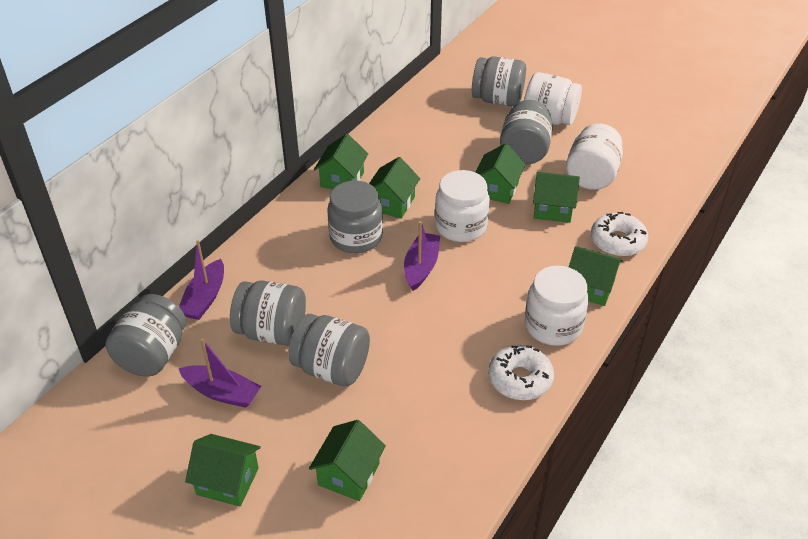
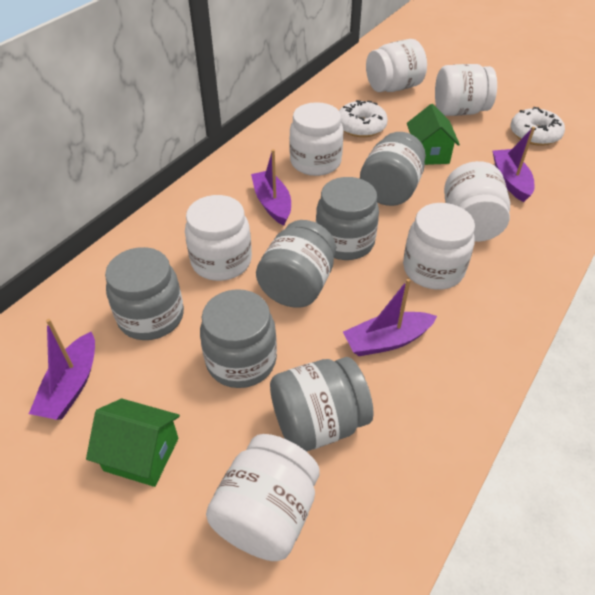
green house: [185,434,261,507] [309,420,386,501] [314,134,368,189] [369,157,420,219] [475,143,526,204] [533,172,580,223] [569,246,623,306] = 7 -> [86,399,180,487] [407,104,460,165] = 2
purple boat: [179,240,224,320] [179,338,261,408] [404,221,440,291] = 3 -> [29,319,95,420] [251,149,291,225] [343,279,437,356] [493,127,535,202] = 4
white jar: [435,170,490,242] [524,72,582,125] [525,266,589,346] [566,123,623,190] = 4 -> [185,195,252,281] [206,434,320,561] [289,102,344,176] [366,39,427,92] [403,203,475,290] [435,64,497,116] [444,161,510,242] = 7

